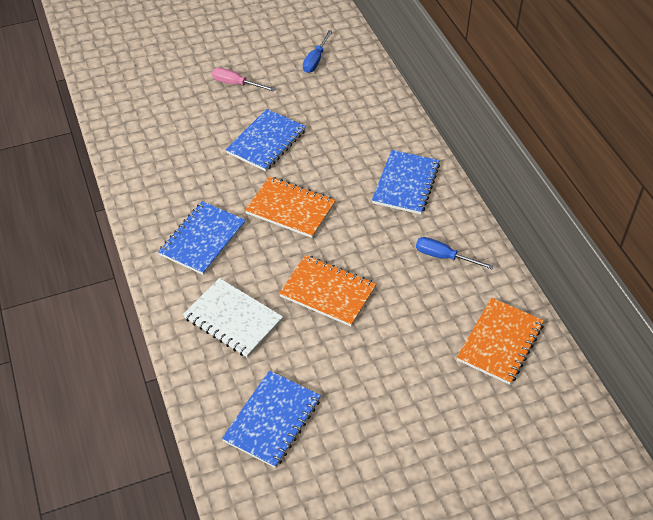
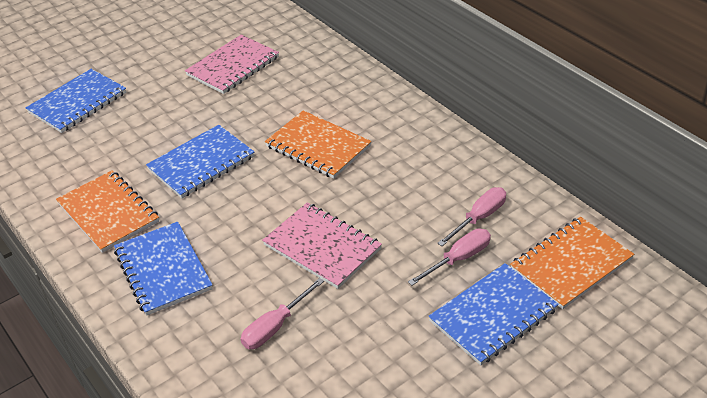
blue screwdriver: [303,30,332,73] [416,237,494,269] = 2 -> none = 0
pink notebook: none = 0 -> [185,35,279,94] [262,203,382,289] = 2
pink screwdriver: [212,68,275,91] = 1 -> [241,278,324,349] [408,229,491,286] [437,187,506,246] = 3
white notebook: [183,278,283,358] = 1 -> none = 0

